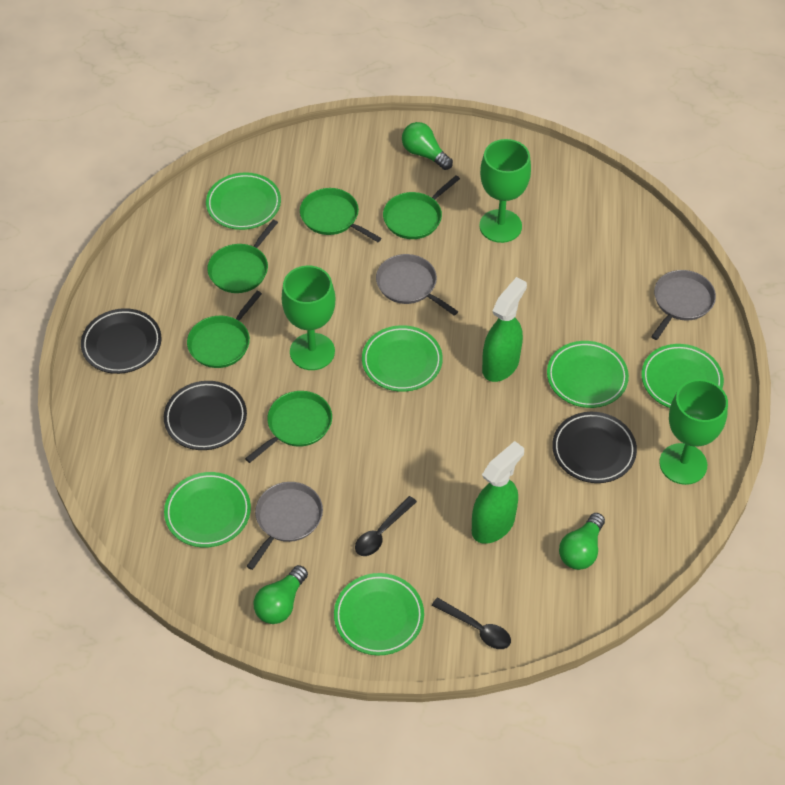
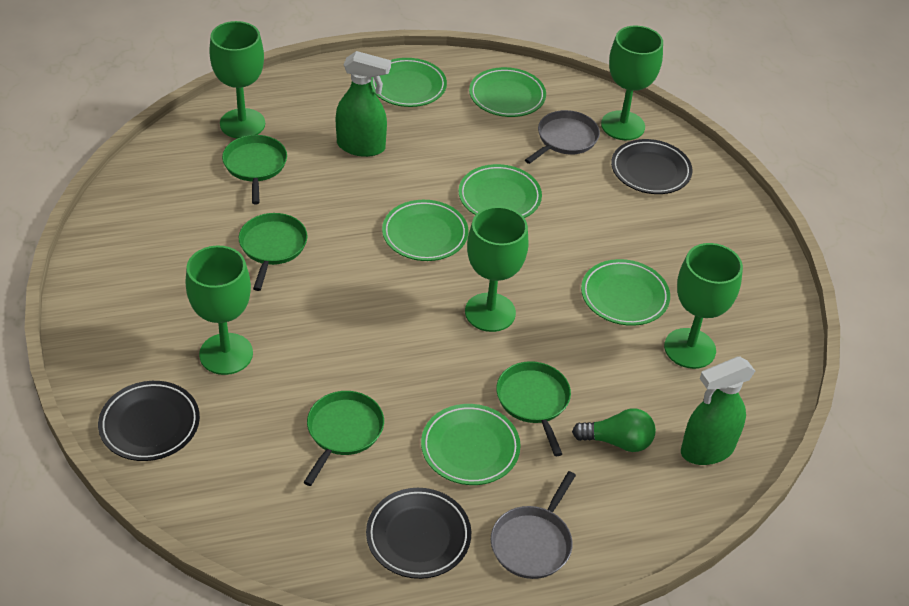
black spoon: [355,496,417,556] [432,597,511,649] = 2 -> none = 0
green goblet: [282,266,335,370] [479,139,531,243] [659,379,728,485] = 3 -> [186,246,253,375] [209,21,265,139] [465,206,528,332] [601,25,663,140] [664,243,743,369] = 5
green light bulb: [254,565,308,624] [402,122,453,170] [559,513,605,570] = 3 -> [572,408,656,452] = 1
green pan: [187,291,262,368] [207,220,278,293] [245,391,332,463] [300,188,381,242] [383,175,460,239] = 5 -> [222,135,287,204] [239,213,308,291] [303,391,384,486] [496,361,571,456] = 4
grey pan: [246,482,323,570] [376,254,458,316] [651,270,716,340] = 3 -> [491,471,576,579] [525,110,600,164] = 2

